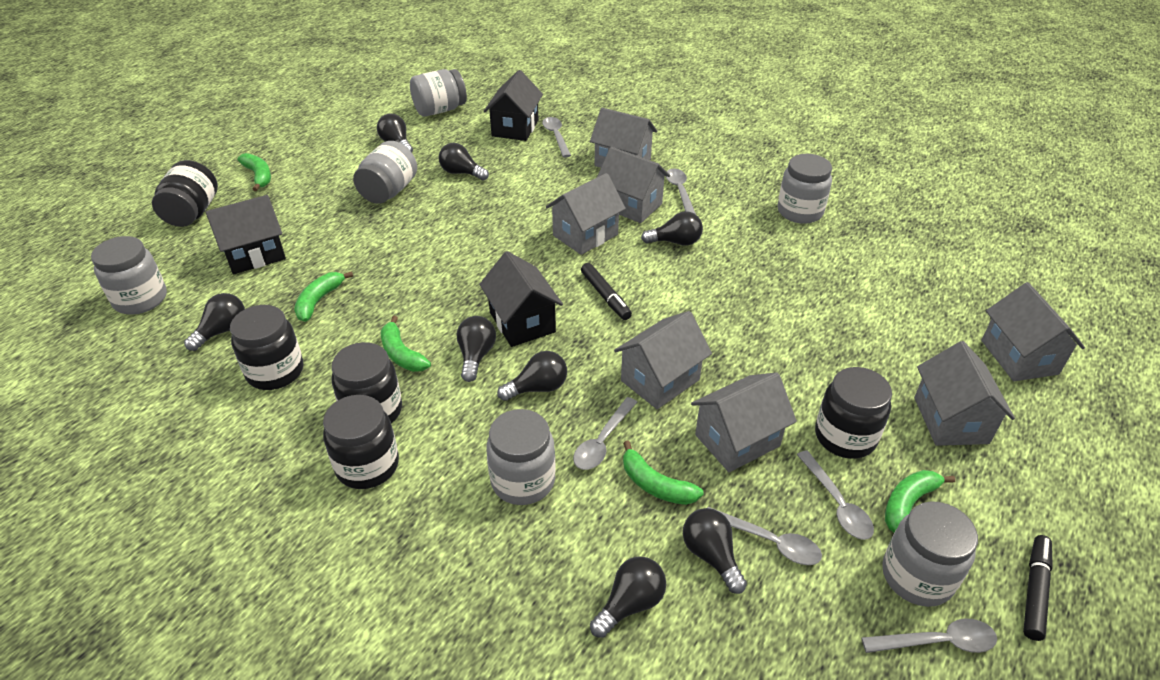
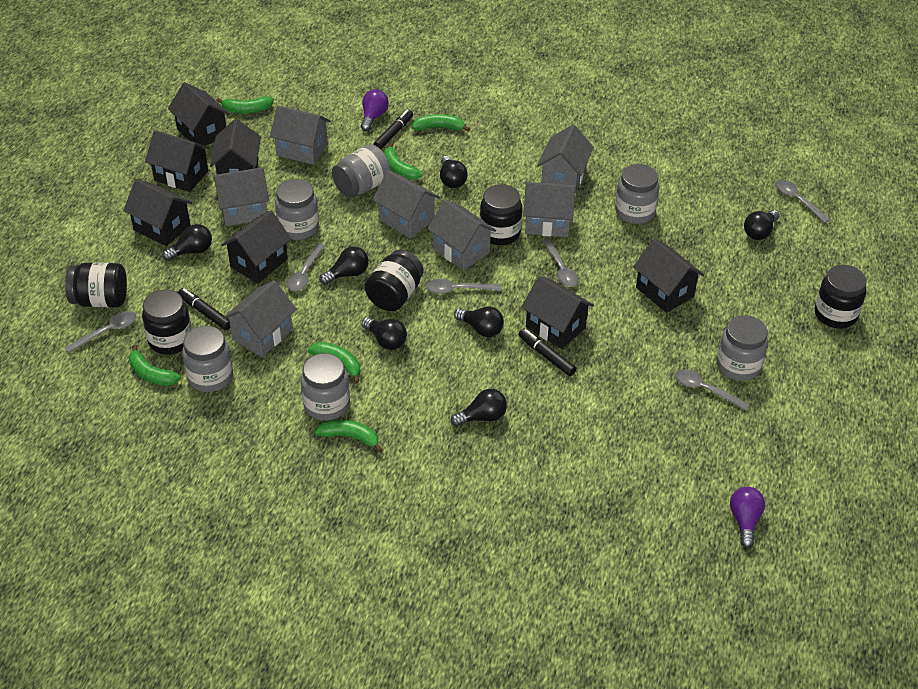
black house: [206,195,286,274] [479,251,563,347] [484,70,543,141] = 3 -> [123,179,192,246] [145,130,210,192] [168,82,230,148] [210,119,261,174] [221,210,291,283] [521,276,594,349] [633,239,704,313] = 7
black light bulb: [184,293,245,351] [377,114,413,152] [439,143,489,180] [456,316,496,382] [497,351,567,401] [590,556,666,638] [641,211,703,246] [683,508,747,594] = 8 -> [162,224,212,261] [320,246,369,285] [362,317,407,350] [440,156,468,188] [451,389,507,426] [454,306,504,337] [744,210,779,240] = 7
black marker: [581,263,632,320] [1023,535,1053,641] = 2 -> [178,288,230,330] [373,110,413,149] [518,329,576,376] = 3
green banana: [237,153,271,191] [294,271,353,322] [381,316,431,372] [623,440,704,505] [885,470,955,532] = 5 -> [129,344,181,386] [216,96,274,113] [308,342,360,384] [314,420,383,452] [384,142,422,180] [412,114,470,131] = 6
purple light bulb: none = 0 -> [361,89,389,131] [730,487,765,548] = 2

